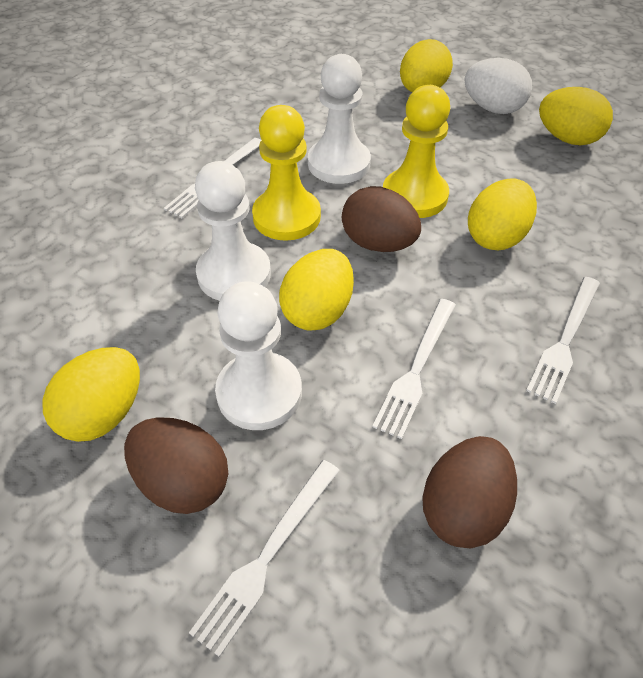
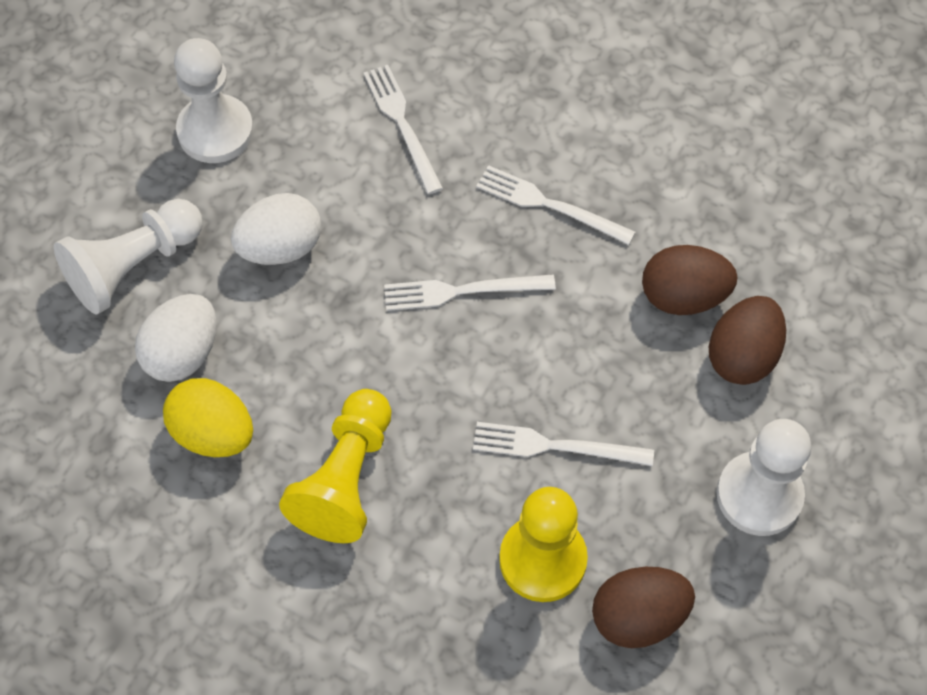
white egg: [464,58,532,114] = 1 -> [135,294,217,382] [231,193,321,265] = 2
yellow egg: [42,347,140,442] [279,249,354,331] [400,39,453,92] [468,178,537,251] [539,87,613,145] = 5 -> [163,378,253,457] = 1

